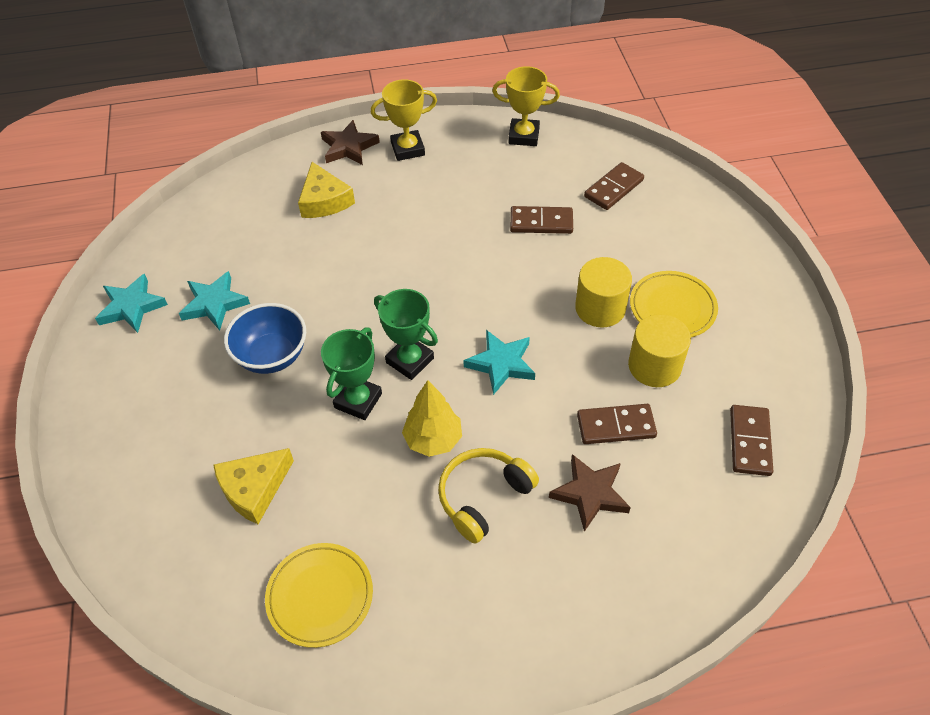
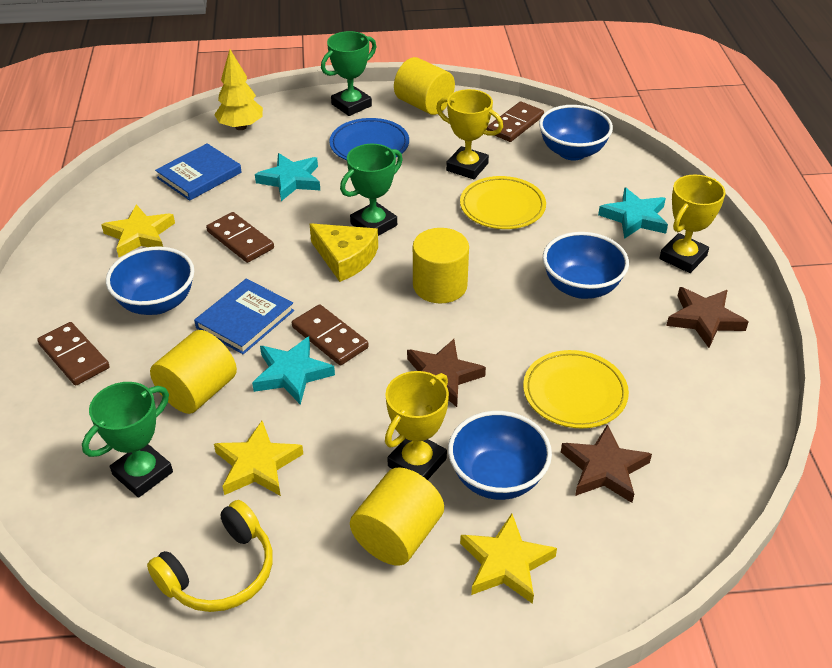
blue book: none = 0 -> [155,143,242,201] [194,278,294,354] = 2
blue bowl: [224,303,306,374] = 1 -> [106,247,194,315] [448,411,552,500] [539,105,613,161] [543,232,629,299] = 4
blue plate: none = 0 -> [329,118,409,160] = 1
brown star: [321,120,380,165] [549,454,631,532] = 2 -> [407,339,486,407] [561,424,652,503] [666,287,748,348] = 3
green trophy: [321,327,382,420] [374,289,438,380] = 2 -> [82,382,173,498] [321,31,376,116] [340,144,403,236] = 3
yellow cheese: [213,448,294,524] [298,162,355,218] = 2 -> [310,223,378,282] = 1
yellow cylinder: [575,257,632,328] [628,314,691,387] = 2 -> [150,330,237,414] [350,467,444,566] [394,57,455,115] [413,228,469,304] = 4
yellow star: none = 0 -> [101,204,175,257] [214,421,303,496] [460,514,557,604] = 3
yellow trophy: [371,79,437,161] [492,66,560,146] = 2 -> [385,371,449,480] [436,89,503,179] [659,175,726,273] = 3

